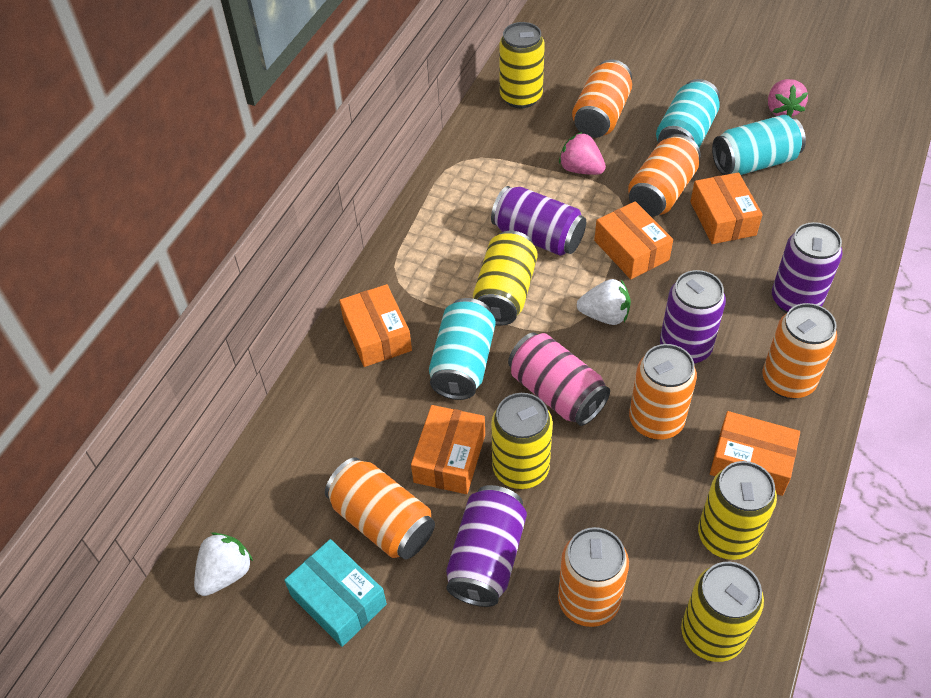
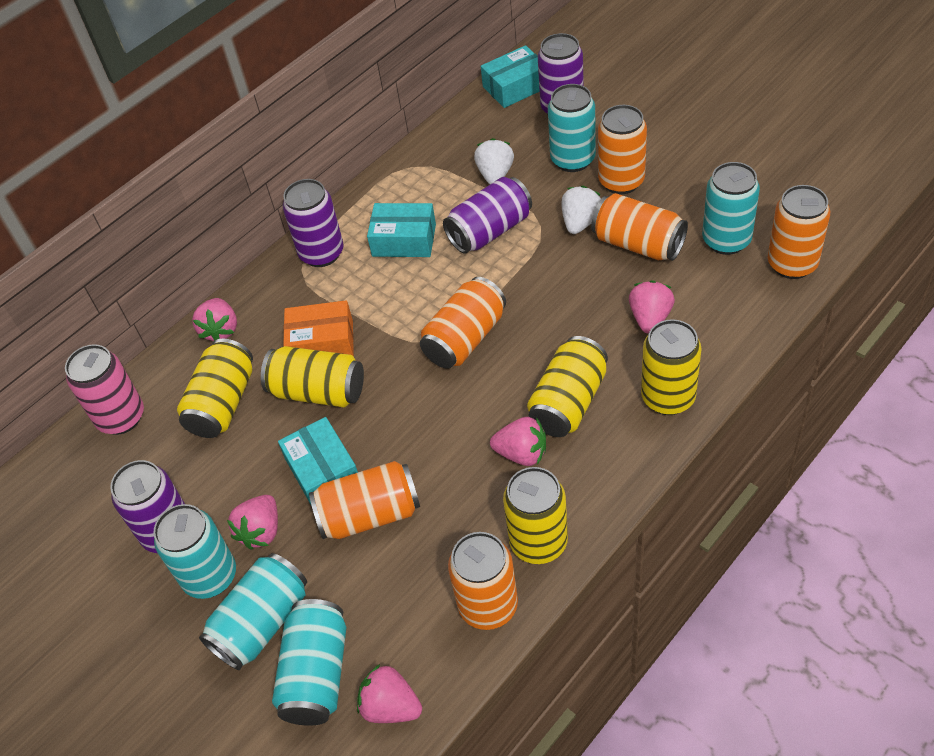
orange box: [339,284,412,367] [411,405,485,494] [594,201,673,279] [690,172,763,244] [710,411,800,496] = 5 -> [283,300,354,357] = 1
pink strawberry: [559,132,606,175] [768,79,808,117] = 2 -> [192,298,237,341] [227,495,278,550] [357,664,422,723] [490,417,546,466] [629,280,675,334] = 5
turquoise box: [284,539,387,647] = 1 -> [278,417,358,506] [367,203,436,257] [481,45,540,108] = 3
turquoise can: [429,298,496,400] [656,79,720,148] [712,115,806,175] = 3 -> [153,504,236,599] [199,553,307,670] [272,599,346,726] [548,84,596,172] [702,162,760,255] = 5

